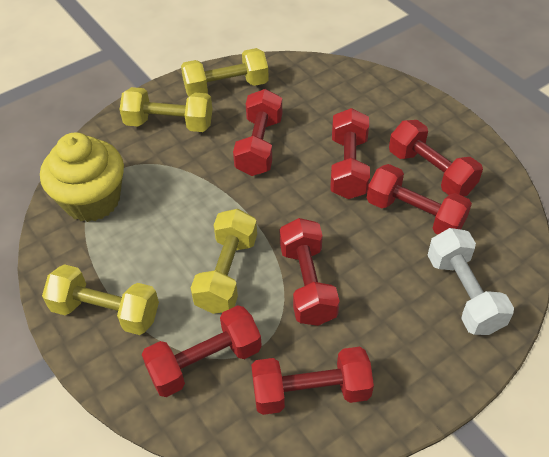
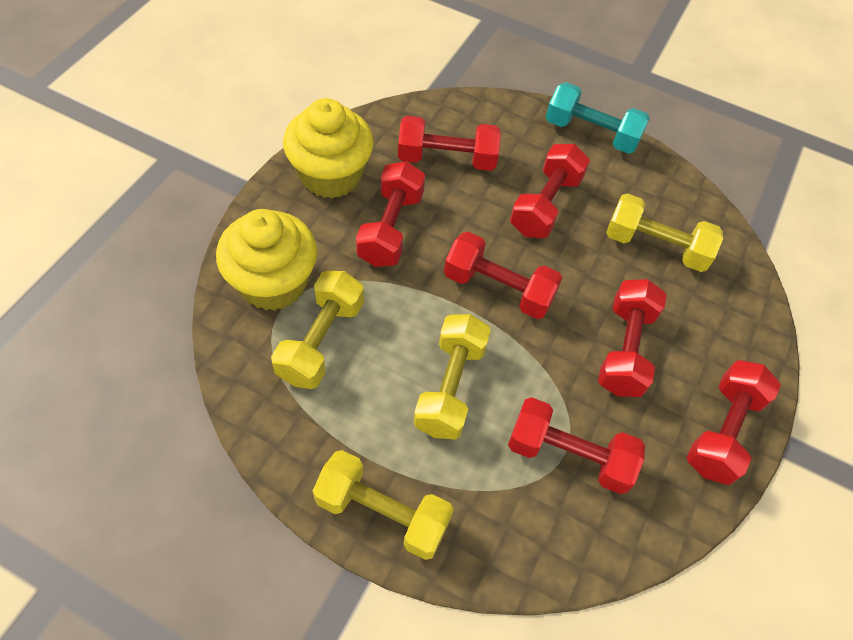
turquoise dumbbell: none = 0 -> [546,82,650,154] = 1
white dumbbell: [427,228,514,335] = 1 -> none = 0
yellow cupcake: [40,133,124,222] = 1 -> [216,209,317,311] [283,98,374,198] = 2

